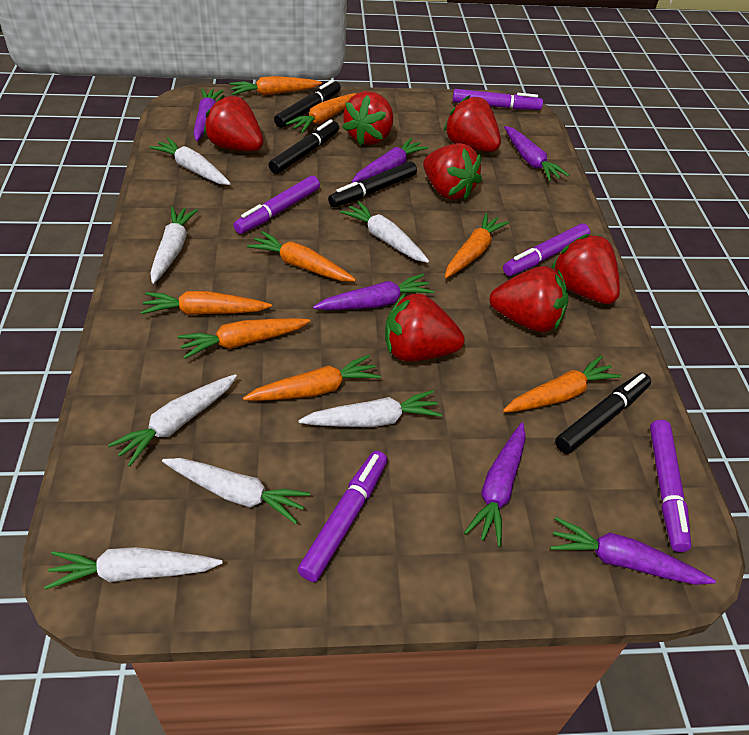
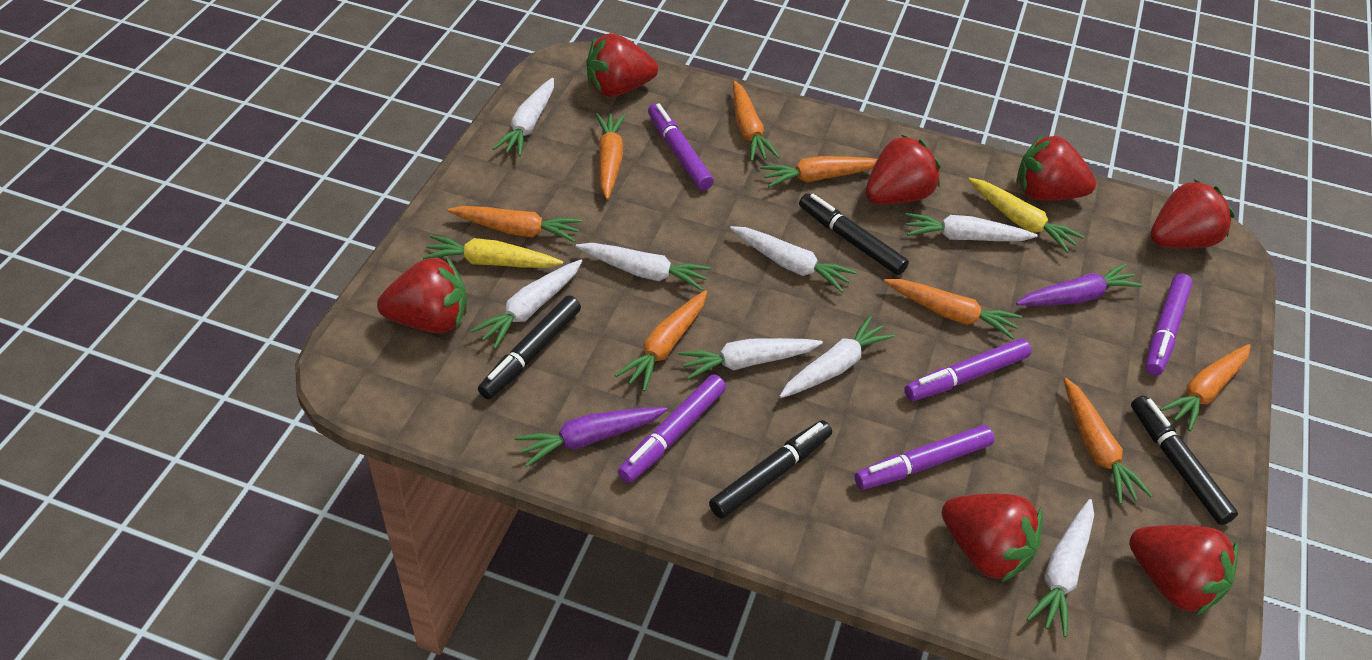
purple carrot: [193,88,224,141] [313,274,434,310] [352,138,429,183] [464,423,526,547] [504,126,569,181] [550,517,716,585] = 6 -> [514,407,668,467] [1016,263,1143,306] = 2
white carrot: [44,547,223,590] [108,374,237,466] [149,137,231,185] [150,206,198,284] [162,458,310,524] [298,390,442,427] [340,201,429,263] = 7 -> [470,259,582,349] [492,78,554,157] [576,243,711,291] [679,338,823,380] [730,226,856,293] [780,316,895,398] [905,213,1037,241] [1027,499,1094,637] = 8
yellow carrot: none = 0 -> [423,235,563,268] [968,178,1084,253] = 2

